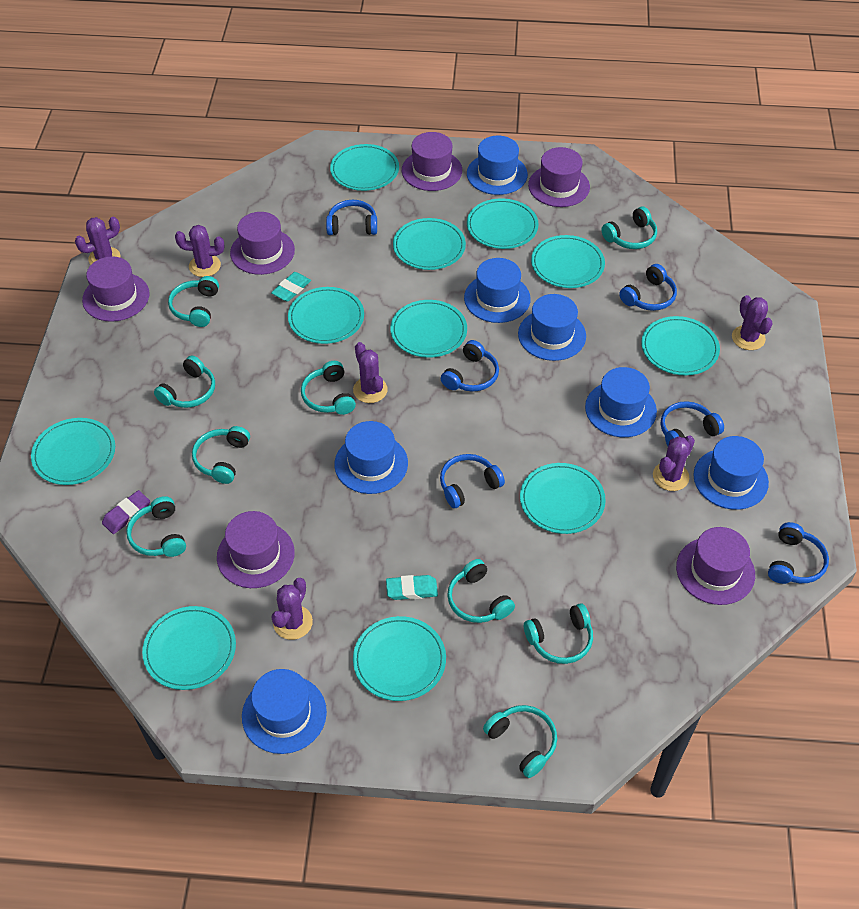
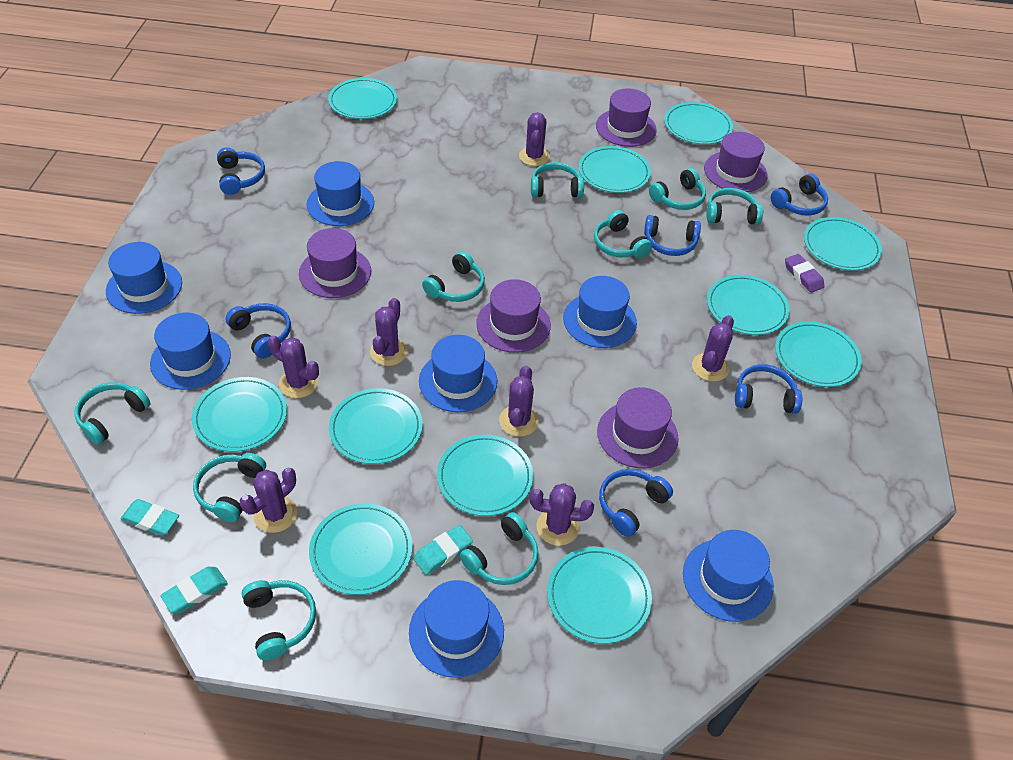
purple cactus: [75,217,120,265] [175,225,224,277] [272,578,313,640] [353,342,388,403] [653,436,695,491] [732,295,773,350] = 6 -> [240,468,297,533] [268,336,319,398] [370,298,408,366] [499,366,539,437] [519,112,550,166] [530,483,594,546] [692,315,734,382] = 7
purple hat: [82,256,149,322] [217,511,295,588] [230,212,295,275] [402,132,462,191] [528,147,590,207] [676,527,755,605] = 6 -> [299,228,371,298] [476,279,551,353] [596,88,657,147] [597,387,678,468] [704,132,768,192] = 5
turquoise eraser: [271,272,311,302] [386,575,438,600] = 2 -> [121,499,179,536] [160,567,228,613] [413,525,473,575] = 3

